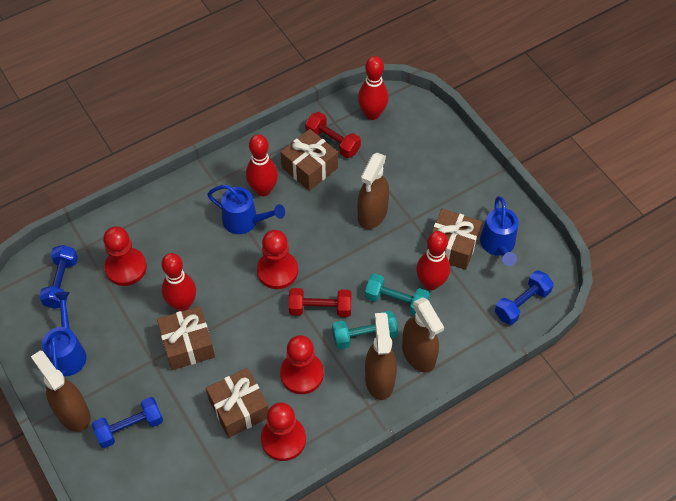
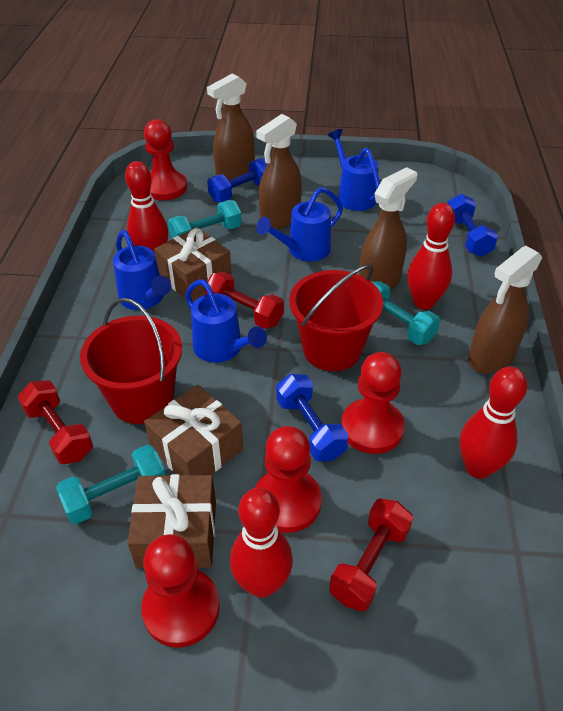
blue watering can: [42,292,87,376] [207,185,285,234] [480,196,519,266] = 3 -> [113,230,171,310] [185,280,267,363] [256,187,343,261] [328,129,380,211] = 4
brown gift: [157,306,215,370] [206,368,269,438] [281,129,338,191] [427,208,482,270] = 4 -> [128,474,216,569] [144,385,243,475] [154,227,232,301] = 3
red bucket: none = 0 -> [80,298,182,424] [289,265,383,371] = 2
red dumbbell: [289,288,352,317] [305,112,361,158] = 2 -> [18,381,93,464] [205,272,284,329] [329,499,413,612] = 3
turquoise dumbbell: [332,311,398,349] [365,274,430,315] = 2 -> [56,445,166,524] [168,200,242,239] [372,281,440,345] = 3

